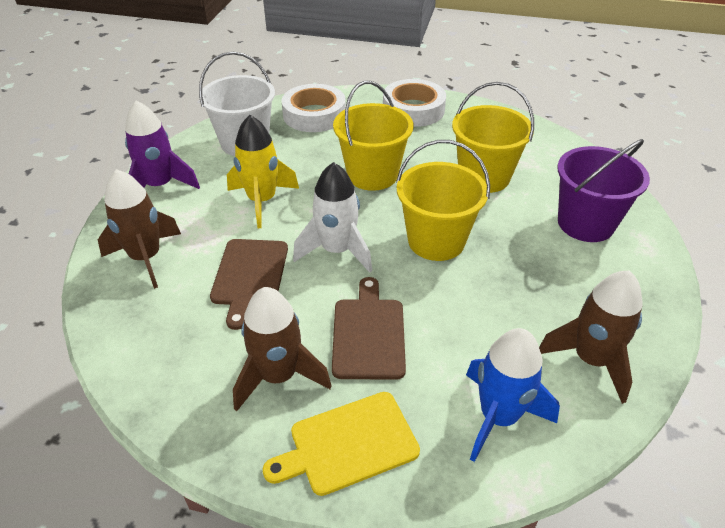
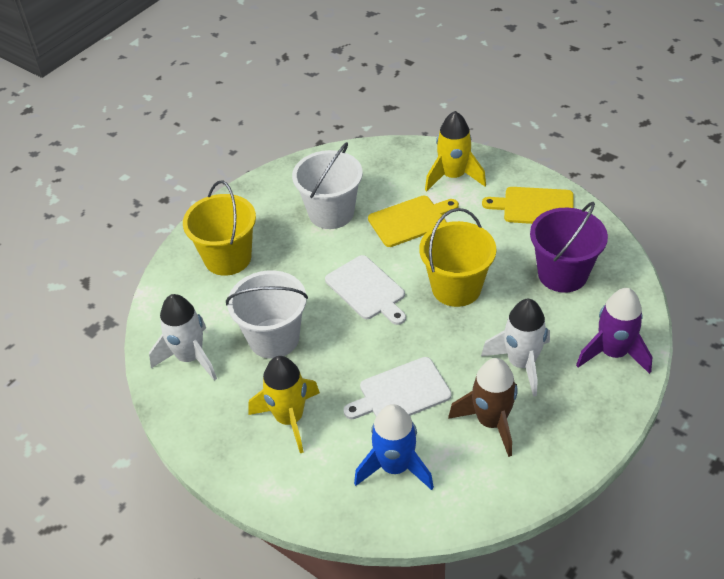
brown cutting board: [210,239,288,330] [332,277,406,380] = 2 -> none = 0
brown rocket: [98,169,181,289] [233,287,331,411] [539,270,643,404] = 3 -> [448,358,517,457] = 1
white bucket: [199,52,275,156] = 1 -> [226,270,308,359] [292,142,363,229] = 2
white cutting board: none = 0 -> [325,255,406,325] [343,357,452,419] = 2
white rocket: [293,162,372,273] = 1 -> [149,294,217,381] [481,299,550,397] = 2
white tape: [282,84,346,132] [383,79,446,127] = 2 -> none = 0
yellow bucket: [333,81,413,191] [396,140,490,261] [452,82,534,193] = 3 -> [183,181,256,276] [419,208,496,307] = 2
yellow cutting board: [263,392,420,496] = 1 -> [368,196,459,247] [482,187,574,224] = 2
yellow rocket: [227,115,299,228] = 1 -> [248,356,320,453] [425,111,486,192] = 2

